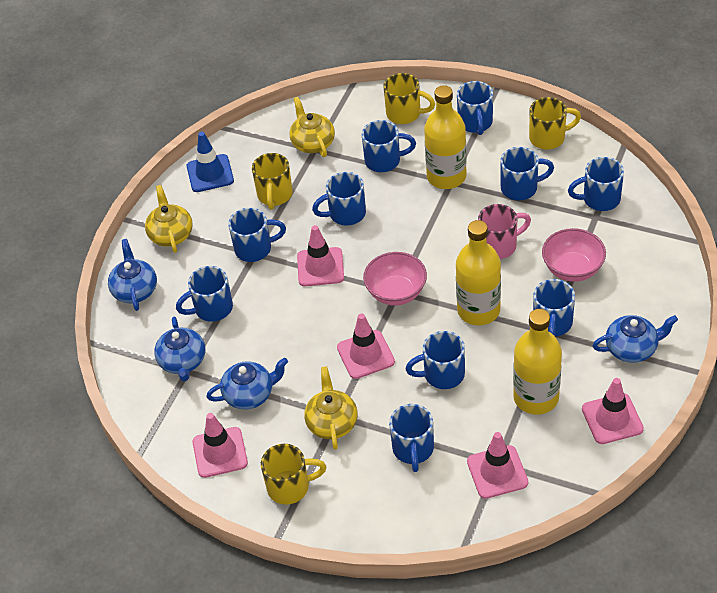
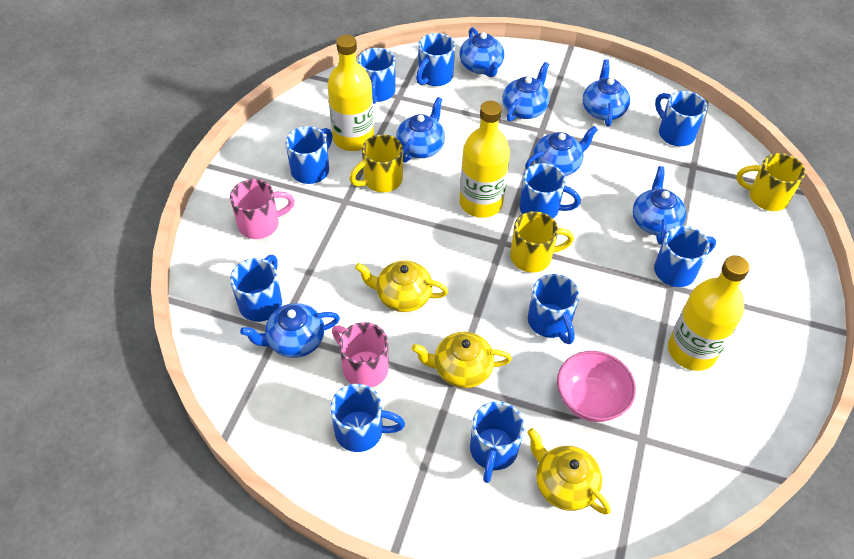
blue teapot: [108,239,157,311] [154,316,206,381] [206,358,288,410] [592,315,678,363] = 4 -> [240,303,340,358] [396,97,445,162] [460,27,504,77] [502,62,550,122] [525,126,598,176] [583,59,630,126] [633,166,686,245] = 7
blue traffic cone: [187,132,234,192] = 1 -> none = 0
pink bowl: [363,252,427,305] [542,228,606,282] = 2 -> [557,351,636,422] = 1
pink mug: [478,204,531,259] = 1 -> [230,179,295,239] [332,322,389,387] = 2
pink traffic cone: [192,413,248,478] [297,225,344,286] [337,313,395,379] [467,432,528,499] [582,378,644,444] = 5 -> none = 0
yellow mug: [252,153,293,209] [261,444,326,505] [383,73,435,124] [529,97,581,149] = 4 -> [350,134,403,192] [510,211,574,272] [736,153,805,211] = 3

